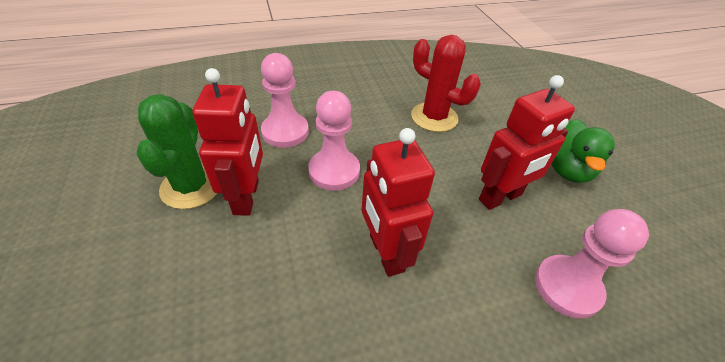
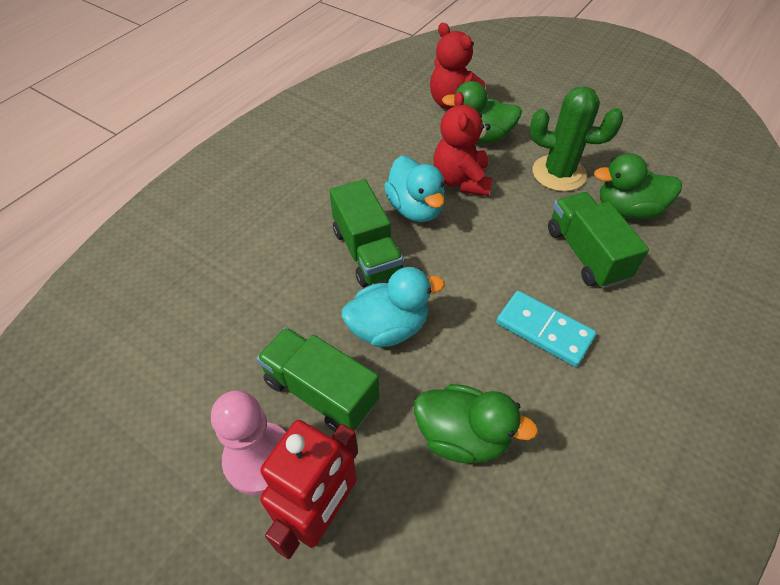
green duck: [551,119,615,183] = 1 -> [414,384,538,464] [442,81,522,143] [594,153,682,219] = 3
green truck: none = 0 -> [256,327,379,432] [329,179,404,287] [548,192,649,289] = 3
pink pawn: [261,53,309,148] [308,91,360,191] [535,209,649,319] = 3 -> [211,390,286,495] = 1
red cactus: [411,35,481,132] = 1 -> none = 0
red robot: [192,68,263,216] [362,128,435,277] [479,75,575,210] = 3 -> [260,420,358,559] = 1
red teddy bear: none = 0 -> [430,23,486,109] [433,92,492,196] = 2
turquoise domino: none = 0 -> [496,291,597,367] = 1
turquoise duck: none = 0 -> [342,267,445,347] [384,156,445,222] = 2

